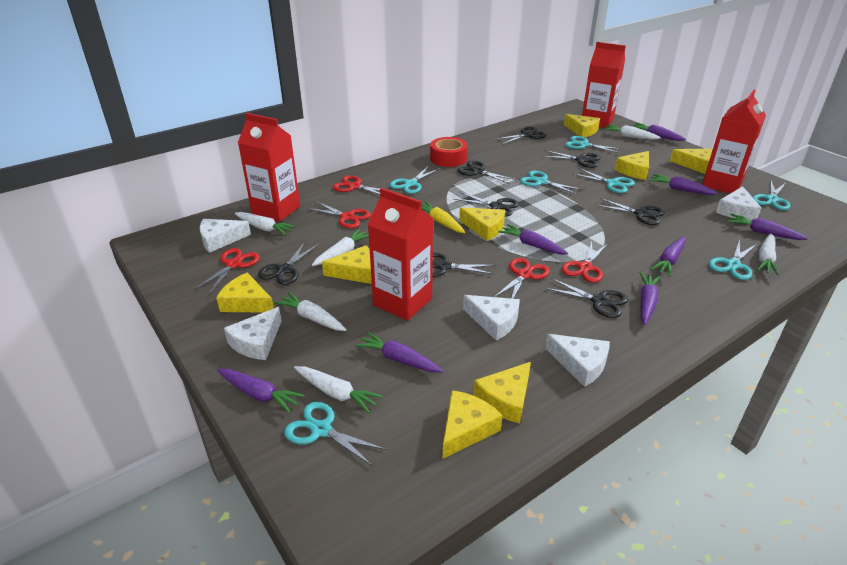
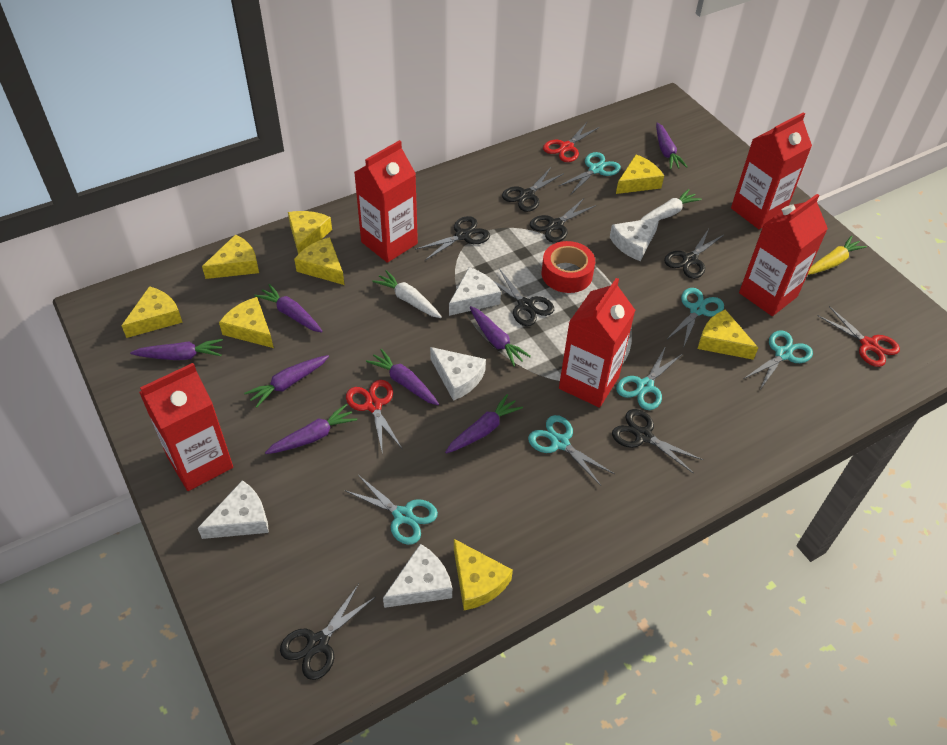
black scissors: [258,242,319,285] [432,252,496,277] [454,192,519,217] [457,161,517,184] [495,126,546,145] [542,150,601,168] [544,278,628,318] [595,198,665,225] = 8 -> [280,584,375,680] [415,216,490,260] [494,269,554,326] [502,168,564,212] [530,197,597,242] [612,409,703,474] [664,229,724,279] = 7
red carton: [238,113,300,222] [368,188,433,321] [582,42,626,128] [702,90,766,193] = 4 -> [139,363,233,491] [354,140,418,263] [559,278,635,408] [731,112,812,229] [739,194,828,316] = 5
red scissors: [194,248,260,295] [307,201,371,228] [333,175,395,195] [494,258,550,299] [561,241,608,283] = 5 -> [346,380,402,455] [543,122,600,162] [818,306,900,367] = 3
turquoise scissors: [284,402,386,466] [390,167,439,194] [520,171,583,195] [565,136,621,153] [573,168,635,193] [709,240,757,280] [753,181,791,210] = 7 -> [345,475,438,545] [528,415,615,486] [559,152,621,194] [616,346,682,410] [666,288,724,348] [745,330,813,389] = 6
white carrot: [235,212,296,236] [274,292,347,331] [294,366,383,413] [312,229,369,266] [603,125,661,140] [757,233,779,276] = 6 -> [372,270,442,318] [641,189,702,220] = 2

